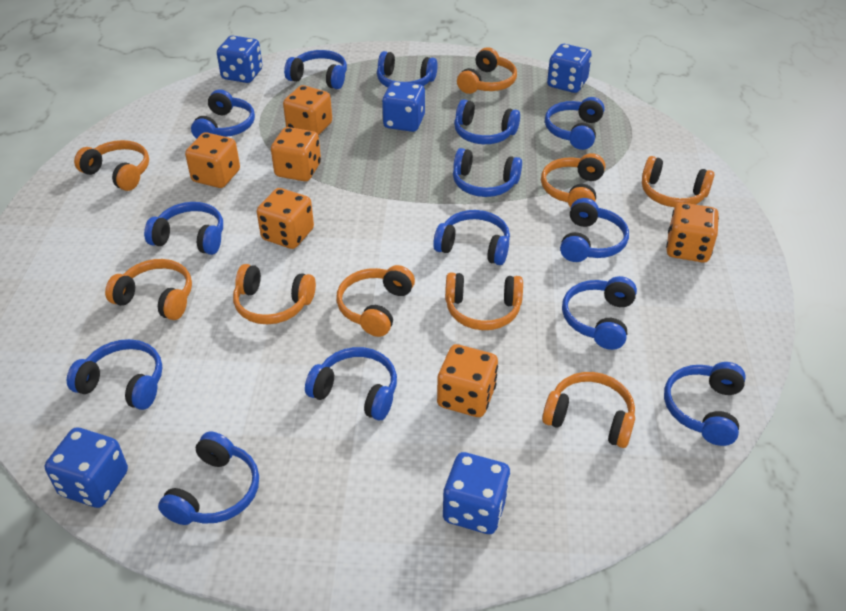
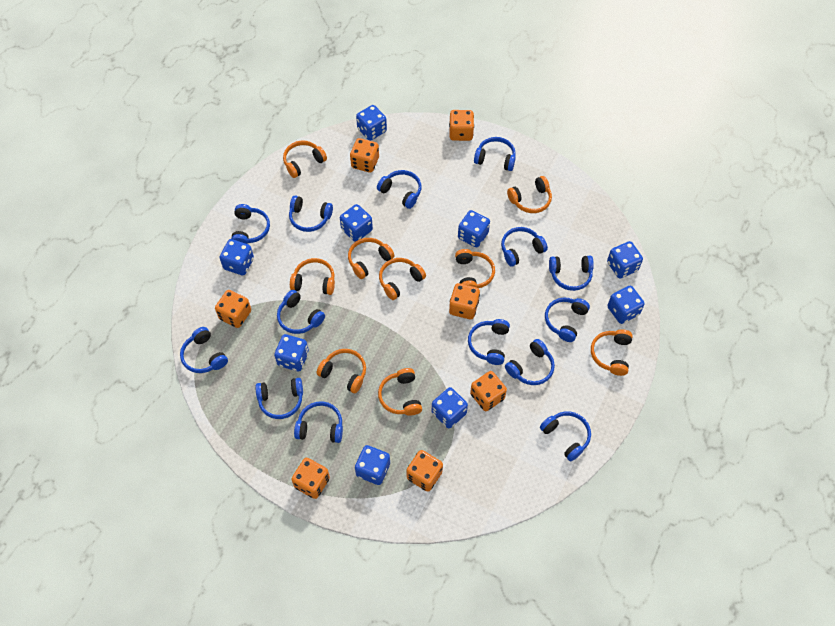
blue dice: [45,428,128,508] [217,36,262,83] [382,81,425,132] [443,452,510,534] [547,44,592,93] = 5 -> [219,239,254,275] [274,334,309,371] [340,204,373,242] [355,445,390,485] [356,105,387,141] [432,387,468,428] [458,210,490,247] [607,241,643,278] [607,286,645,324] = 9
orange dice: [185,132,240,188] [257,188,314,249] [271,127,321,181] [283,85,332,135] [437,344,498,417] [666,203,719,263] = 6 -> [215,290,251,328] [291,458,330,499] [350,138,379,173] [406,450,443,492] [449,110,474,141] [449,283,480,319] [470,371,507,411] = 7

